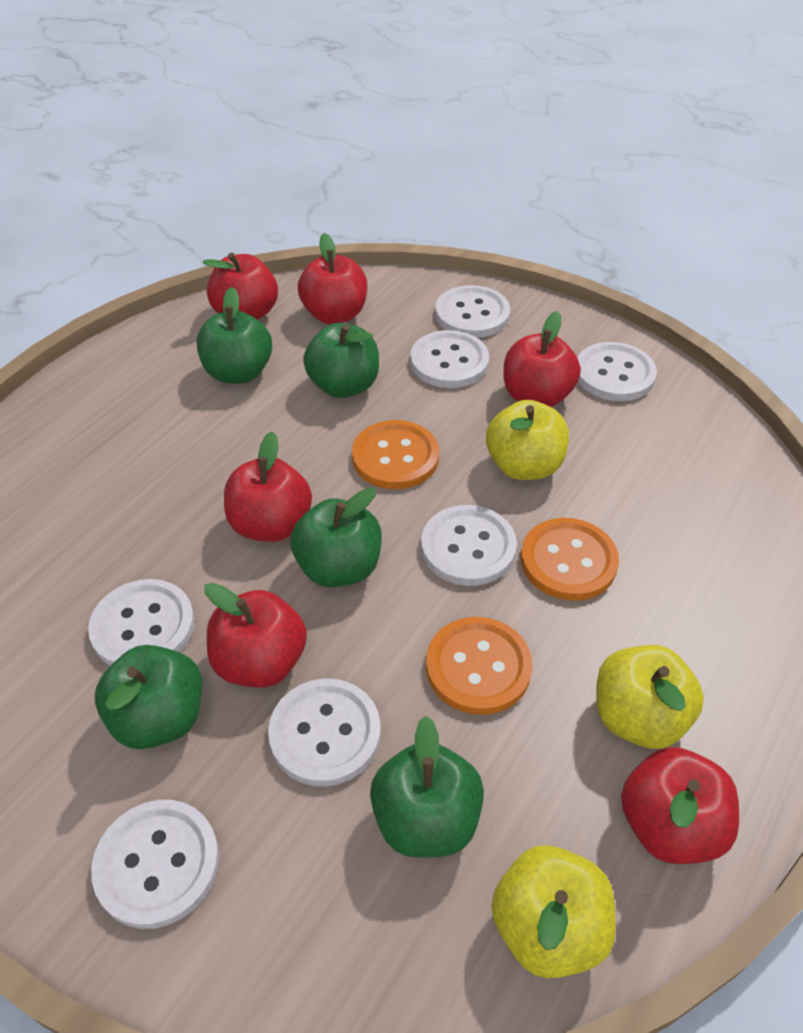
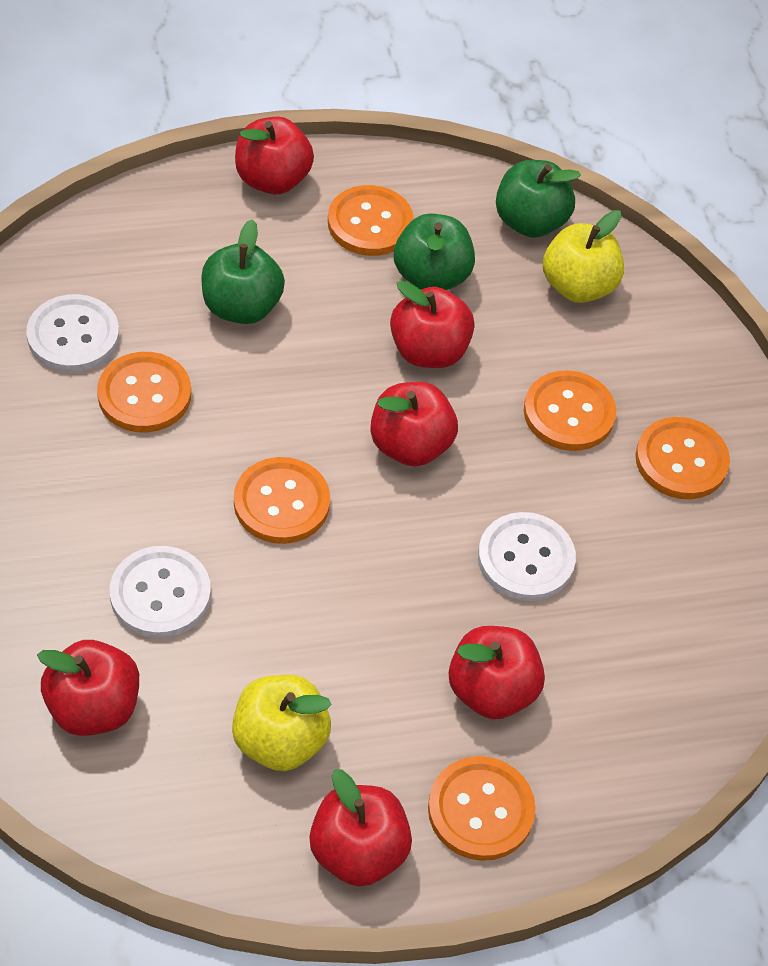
green apple: [95,645,202,749] [197,287,272,384] [290,488,382,587] [303,323,379,398] [370,716,484,858] = 5 -> [201,219,285,324] [394,214,475,290] [496,160,581,238] = 3
orange button: [352,420,439,489] [426,617,533,715] [521,518,619,601] = 3 -> [97,352,191,433] [234,457,330,544] [328,185,414,256] [428,756,536,861] [524,370,616,451] [635,417,730,499] = 6
white button: [88,579,195,666] [91,800,219,929] [268,678,381,787] [410,330,489,388] [421,505,517,586] [435,285,510,338] [577,342,657,401] = 7 -> [27,294,119,372] [110,546,211,638] [478,512,576,601] = 3
yellow apple: [486,400,569,480] [492,845,616,978] [596,645,704,749] = 3 -> [232,675,332,771] [543,210,624,303] = 2

